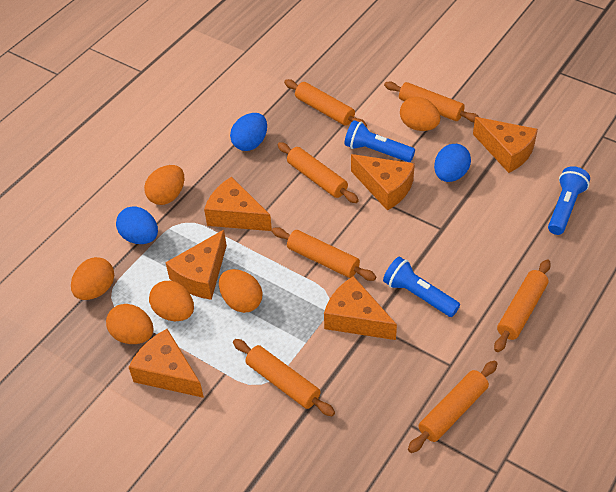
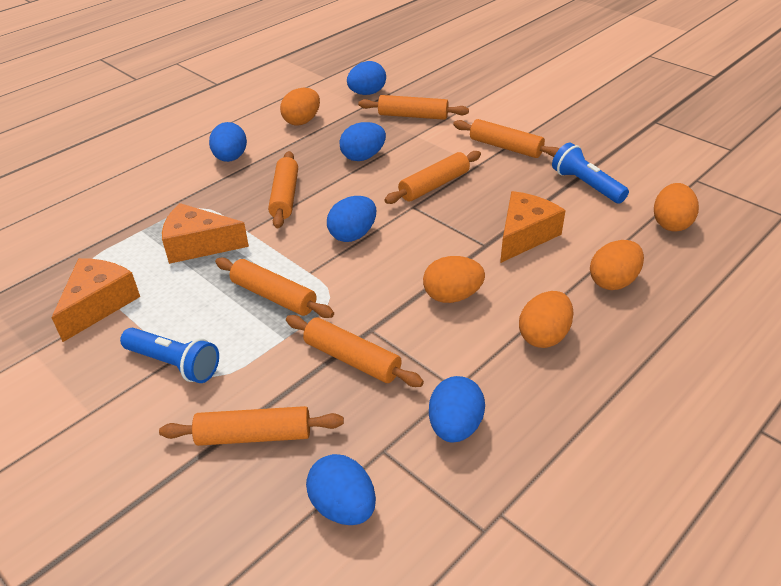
blue egg: [116,207,158,244] [230,113,267,151] [434,144,471,182] = 3 -> [209,122,247,162] [306,454,376,525] [327,196,376,242] [340,122,386,161] [347,61,386,95] [429,376,485,443] = 6
blue flashlight: [344,120,415,162] [383,257,460,317] [548,166,590,235] = 3 -> [120,328,219,383] [552,143,629,203] = 2
orange cheese: [129,329,204,398] [165,230,227,300] [204,177,272,231] [324,276,397,340] [351,154,415,211] [473,117,538,173] = 6 -> [51,258,140,342] [162,203,249,264] [500,191,566,263] = 3
orange egg: [71,257,114,300] [106,304,154,344] [144,165,184,205] [149,281,194,321] [219,269,262,313] [400,97,440,131] = 6 -> [280,88,320,126] [423,256,485,303] [519,291,573,348] [590,240,644,290] [654,183,699,232] = 5

